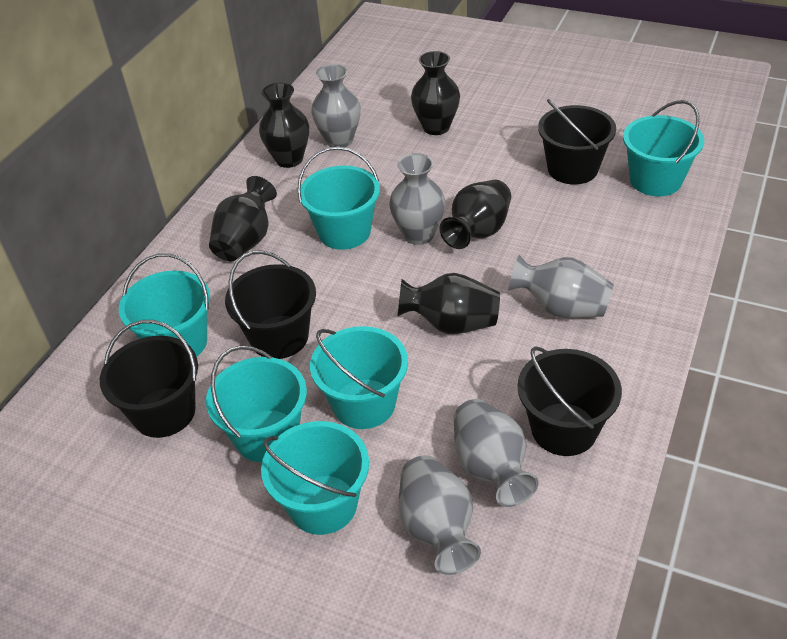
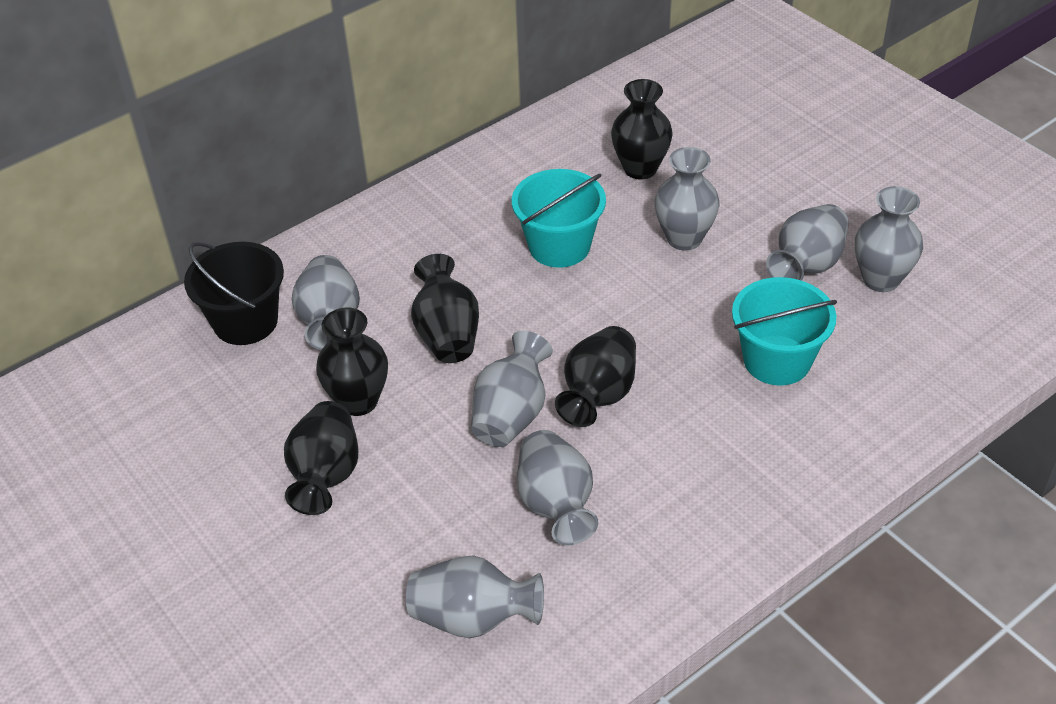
black bucket: [100,320,198,438] [225,251,316,359] [517,346,622,456] [538,99,616,184] = 4 -> [184,242,284,345] = 1
grey vase: [311,64,361,148] [389,153,446,245] [399,455,481,575] [453,399,538,507] [508,255,614,318] = 5 -> [292,255,360,350] [406,555,544,638] [471,331,553,447] [517,430,598,545] [655,147,719,251] [766,204,849,281] [855,186,923,292] = 7
turquoise bucket: [119,253,210,357] [206,345,307,462] [261,421,369,535] [297,147,380,250] [310,326,408,429] [623,100,704,196] = 6 -> [512,169,606,268] [732,277,837,385] = 2

